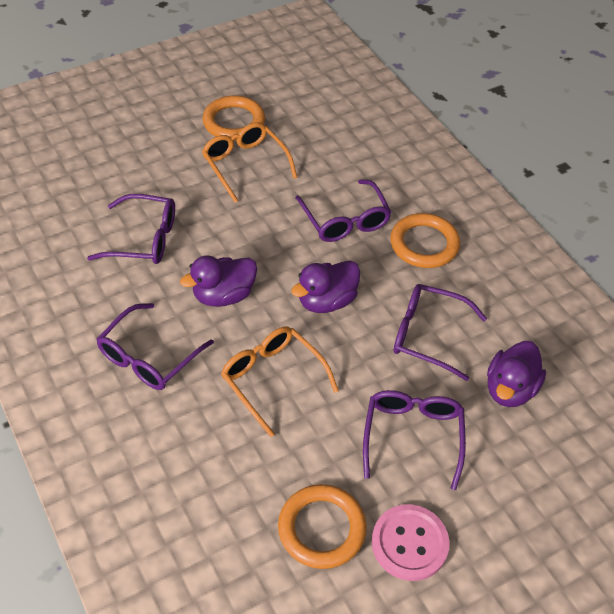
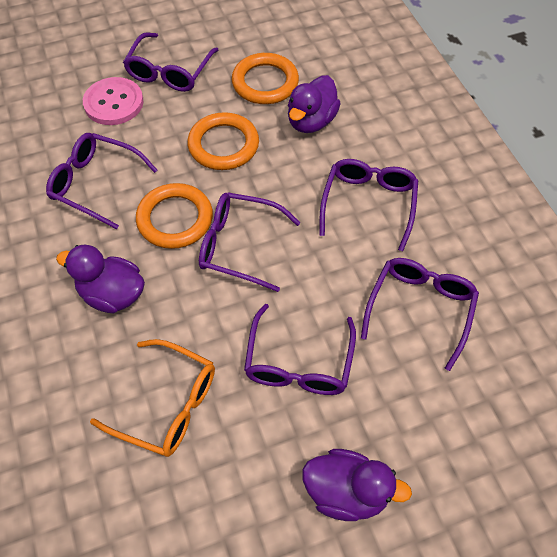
orange glasses: [202,122,297,203] [221,327,339,437] = 2 -> [90,339,215,457] = 1
purple glasses: [87,194,175,264] [96,303,214,390] [295,179,392,242] [363,390,466,490] [394,284,487,381] = 5 -> [46,133,157,229] [123,33,218,92] [199,192,301,292] [244,304,356,395] [319,159,418,251] [361,258,479,371] = 6

